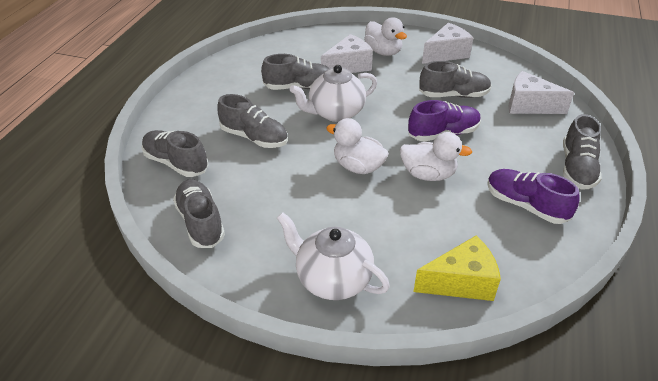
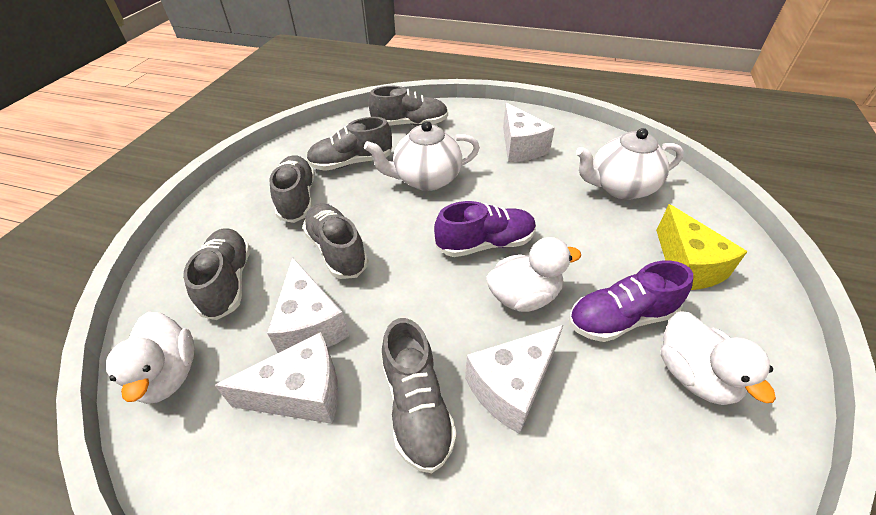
white cheese: [321,34,373,73] [422,23,473,64] [509,71,574,114] = 3 -> [214,332,338,424] [267,257,349,353] [465,325,563,434] [503,103,555,162] = 4

